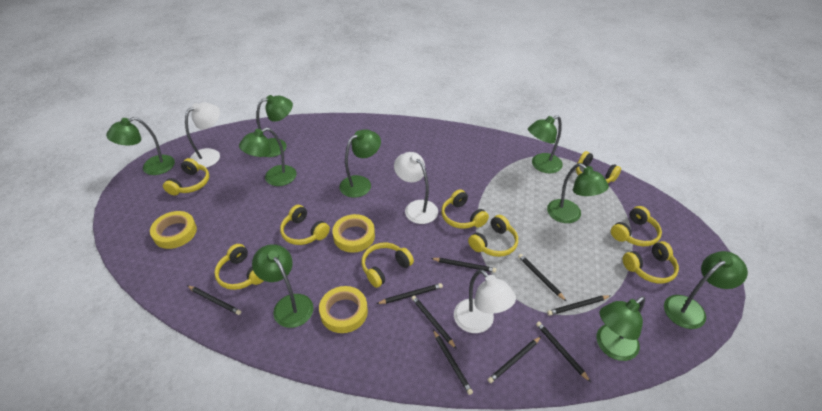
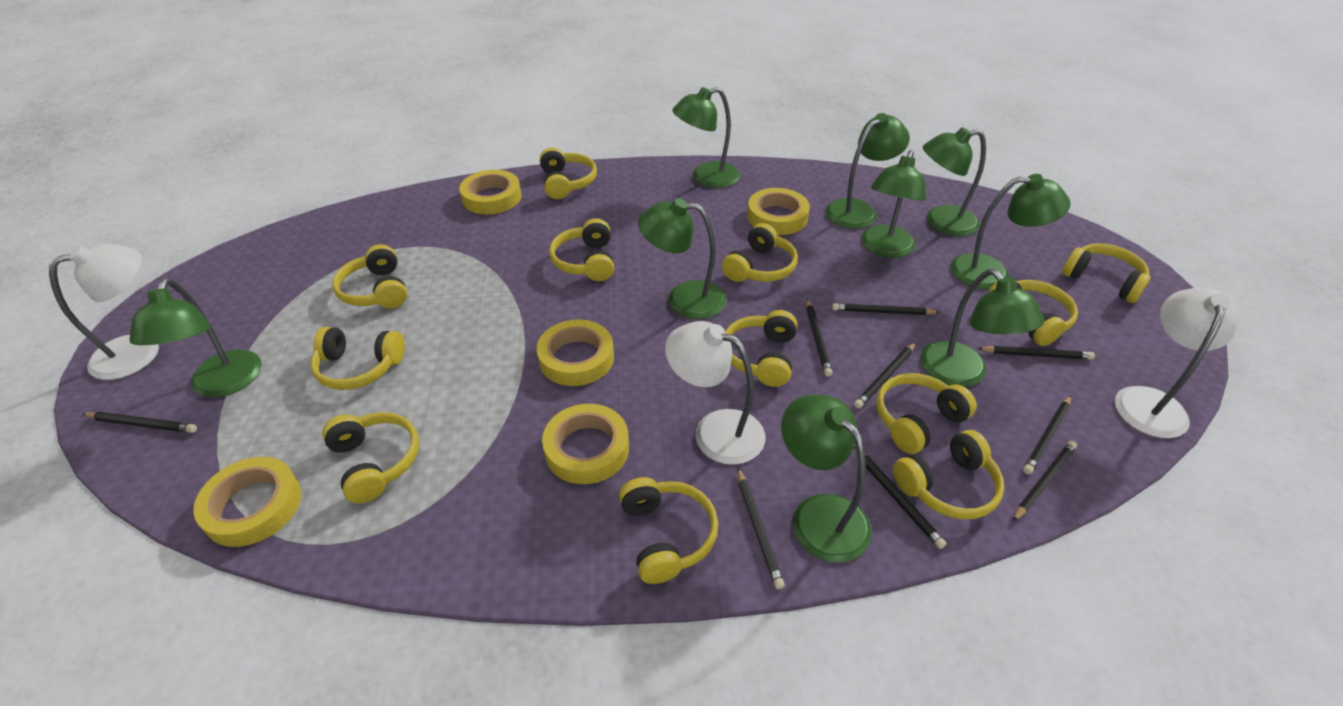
yellow headphones: [163,158,209,195] [214,244,263,290] [280,205,330,245] [361,243,414,288] [441,189,489,229] [468,215,518,257] [576,151,621,183] [611,206,662,246] [622,241,679,284] = 9 -> [310,327,405,390] [322,412,419,503] [332,244,407,308] [540,147,597,199] [549,218,614,281] [619,477,718,584] [722,223,798,282] [725,310,797,387] [876,373,977,454] [893,430,1005,519] [988,280,1078,346] [1062,243,1150,303] = 12
yellow tape: [150,211,197,249] [319,286,368,333] [332,214,375,253] = 3 -> [193,457,301,547] [459,170,521,214] [536,319,614,386] [542,404,629,484] [747,188,810,235] = 5

